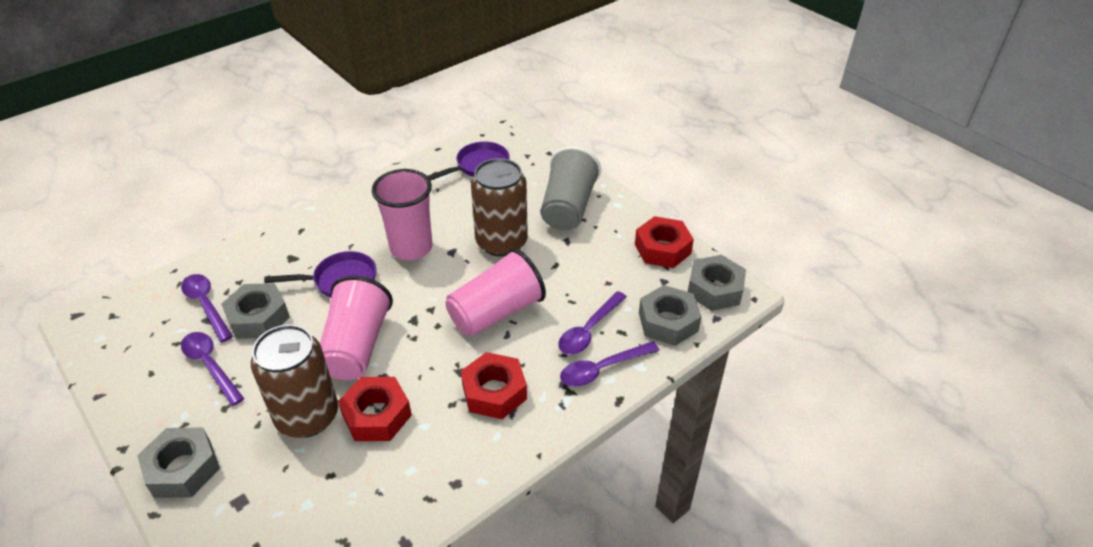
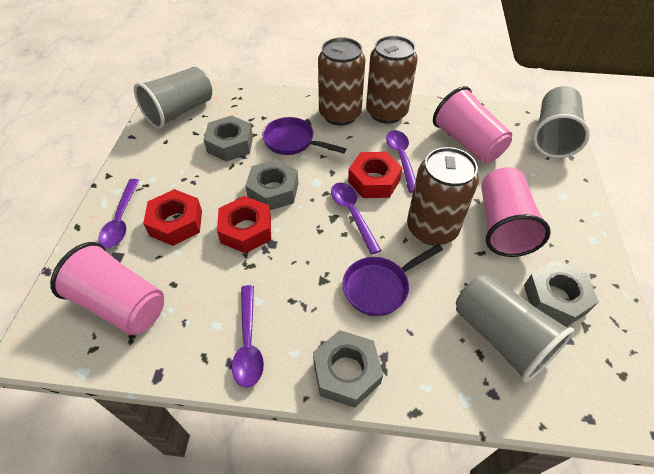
brown can: [251,325,338,438] [471,158,528,257] = 2 -> [318,37,365,126] [366,36,418,124] [407,147,479,245] = 3
grey cup: [541,146,601,230] = 1 -> [134,67,212,129] [456,274,574,383] [533,86,590,158] = 3

